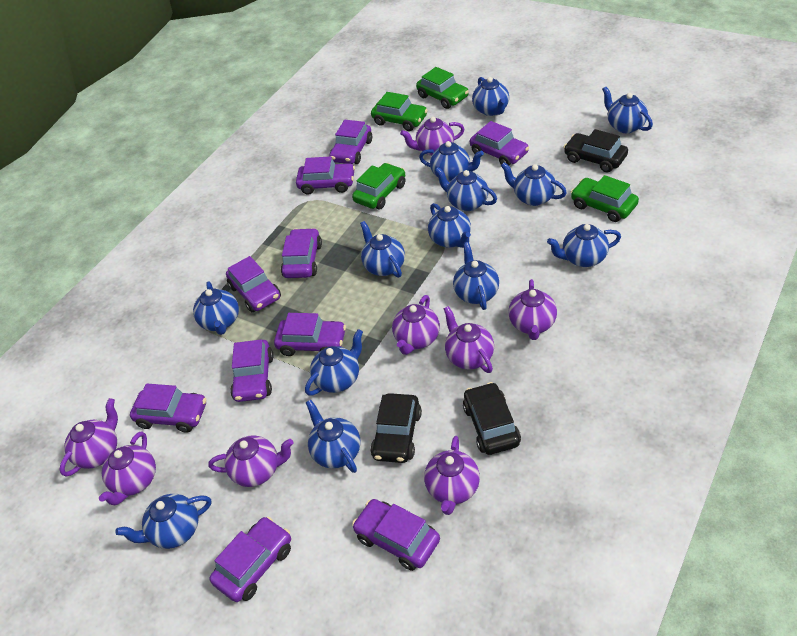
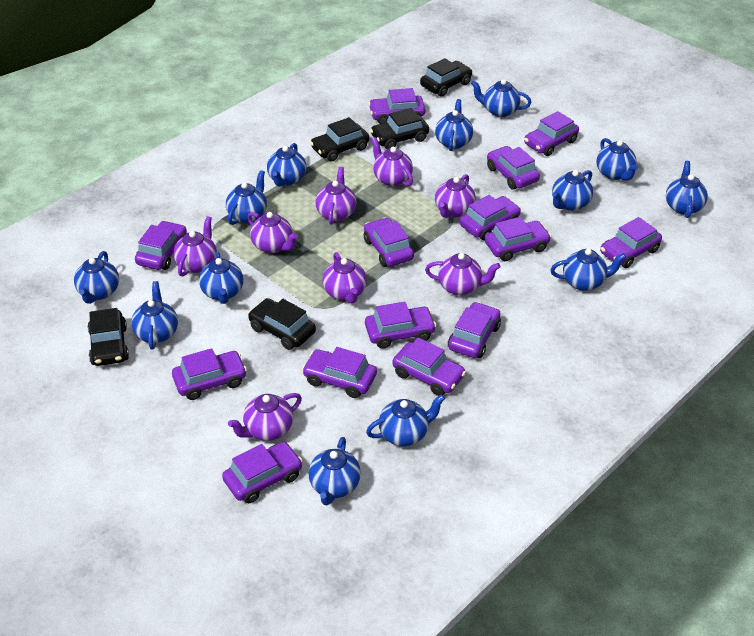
black car: [370,393,422,463] [463,382,521,455] [564,129,628,173] = 3 -> [87,308,129,366] [248,298,316,350] [310,117,369,162] [370,108,429,149] [420,58,472,97] = 5
green car: [352,163,405,209] [371,92,428,131] [416,67,469,109] [571,175,639,222] = 4 -> none = 0
purple car: [130,384,206,433] [209,517,291,602] [226,256,281,312] [230,340,274,402] [274,313,346,356] [281,228,322,278] [296,156,355,195] [329,120,372,164] [352,499,440,571] [470,121,529,166] = 10 -> [135,221,187,270] [172,348,247,400] [222,442,303,503] [302,347,377,398] [364,218,414,267] [365,302,436,349] [368,88,426,124] [393,337,466,396] [448,302,501,358] [460,195,521,240] [485,217,551,261] [487,146,540,190] [524,111,579,156] [600,217,662,268] = 14

